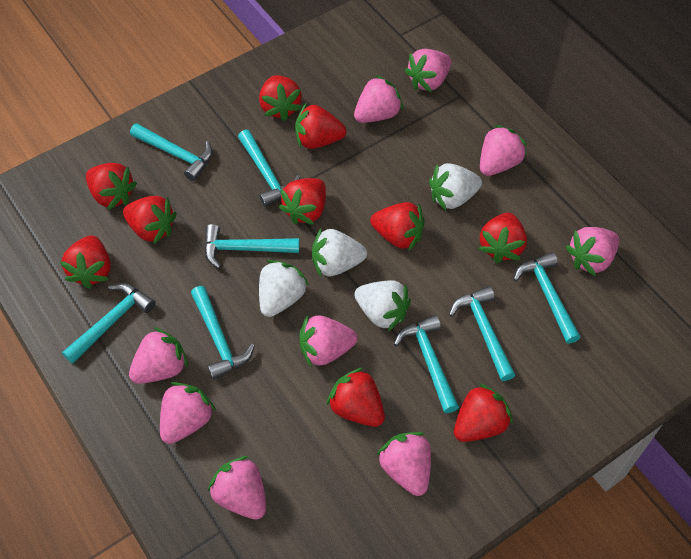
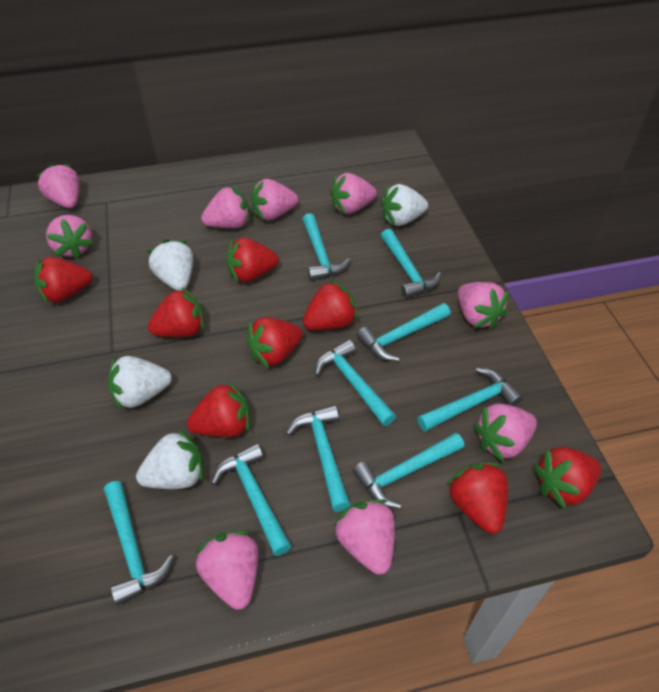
red strawberry: [60,235,111,289] [86,163,137,210] [123,196,177,245] [259,75,302,121] [279,178,326,225] [295,103,347,149] [326,367,385,427] [370,202,425,251] [454,383,513,442] [479,213,527,263] = 10 -> [34,257,92,303] [148,287,204,337] [187,381,250,437] [227,238,279,282] [246,317,303,368] [303,280,358,330] [446,463,508,534] [534,447,602,509] = 8
turquoise hammer: [62,283,155,364] [130,123,213,181] [191,286,255,380] [204,224,299,269] [238,129,300,207] [394,315,459,413] [449,286,515,381] [513,252,581,344] = 8 -> [104,481,174,605] [211,443,291,556] [286,405,350,512] [302,213,351,281] [315,339,396,426] [352,433,464,509] [357,303,451,361] [381,229,441,298] [417,368,523,432] = 9

